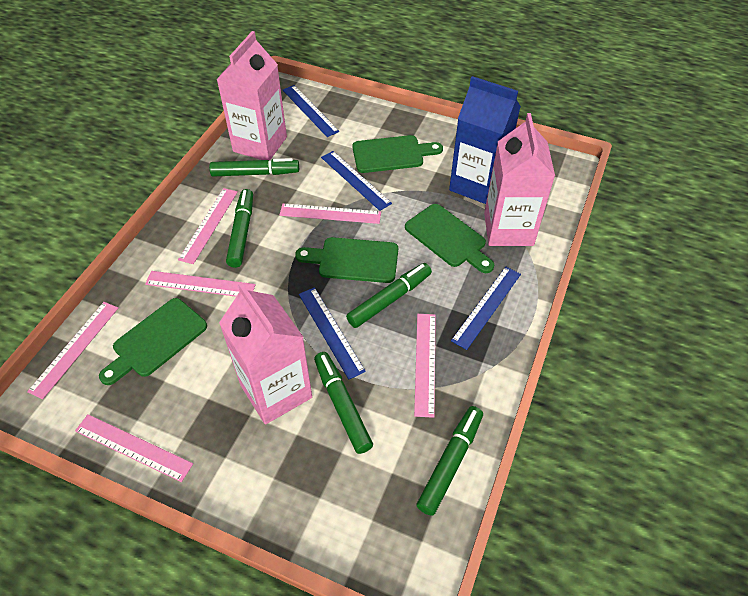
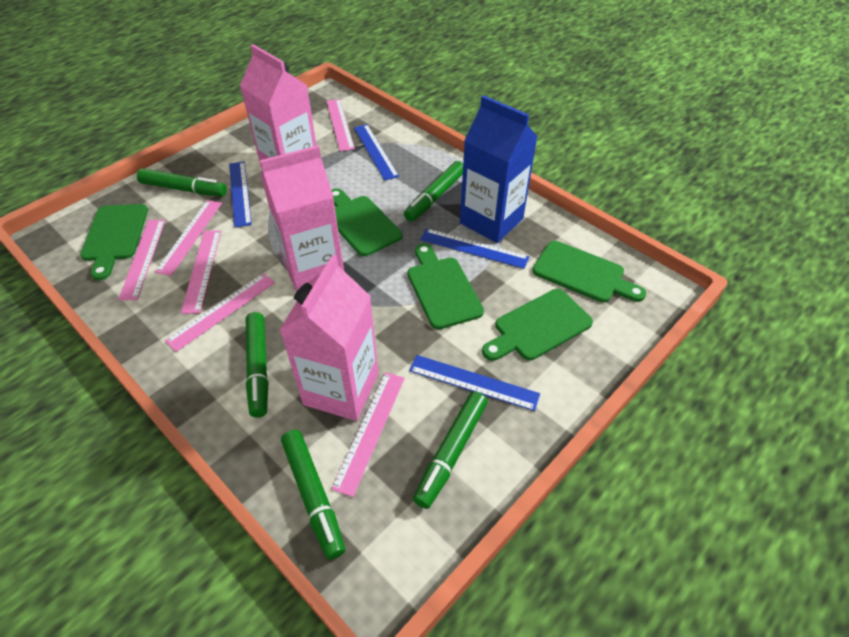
green cutting board: [99,298,207,385] [295,237,398,283] [352,135,443,173] [405,204,494,273] = 4 -> [80,204,148,280] [332,189,402,256] [408,243,484,329] [482,289,593,361] [532,241,646,302] = 5

